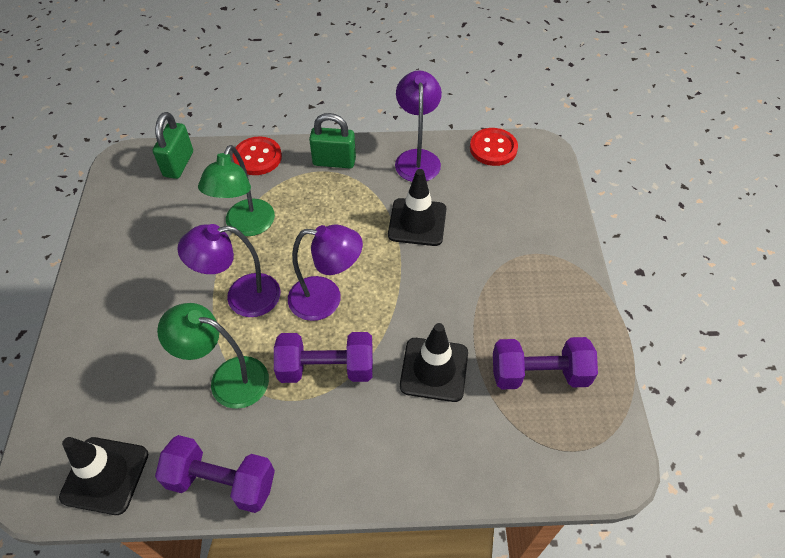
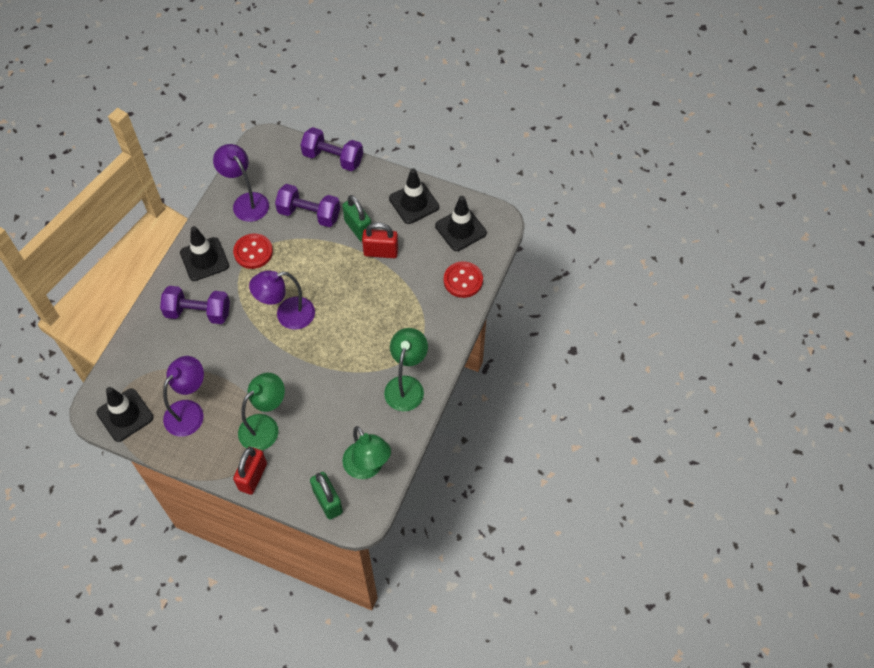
black traffic cone: [59,437,148,515] [388,169,446,246] [400,323,468,402] = 3 -> [96,387,154,442] [180,226,229,281] [389,168,439,224] [435,196,487,251] = 4
green lamp: [157,303,269,409] [198,145,275,236] = 2 -> [238,373,285,451] [342,426,391,479] [384,328,428,411] = 3
red padlock: none = 0 -> [233,447,267,495] [362,222,398,258] = 2

